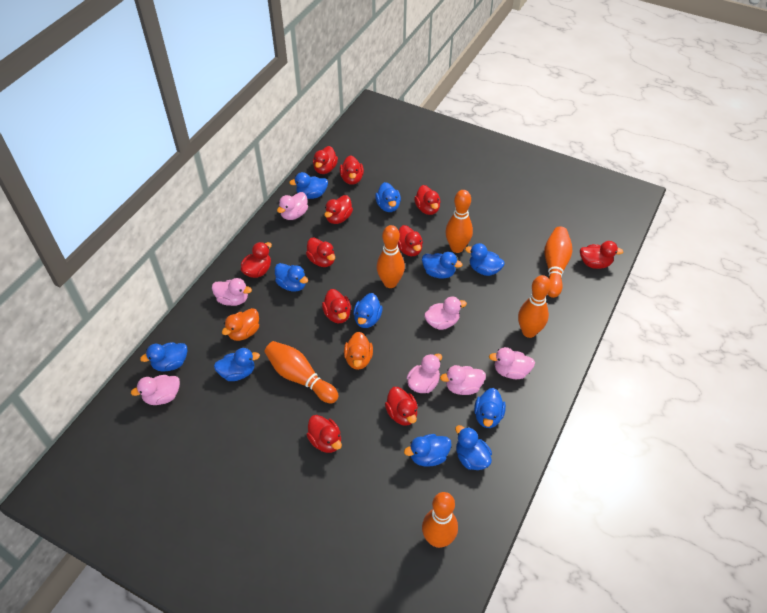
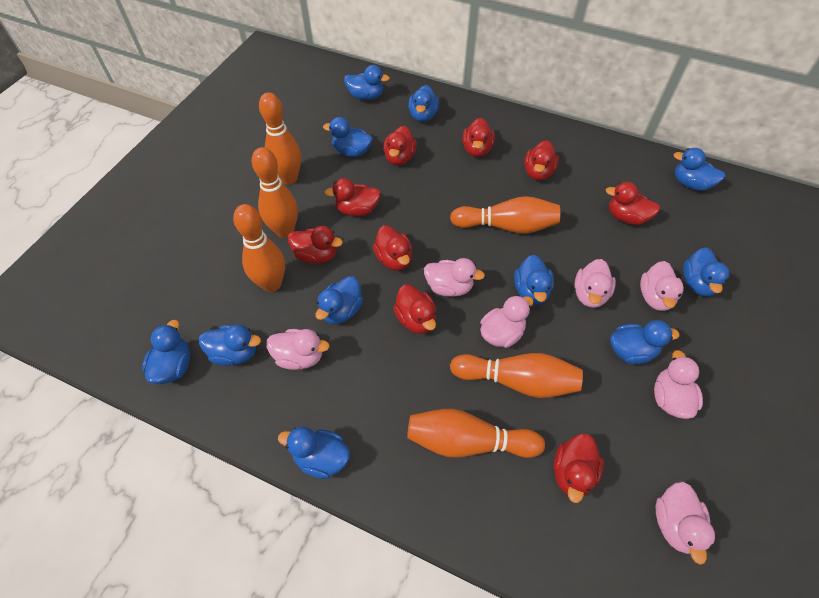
orange duck: [222,308,259,341] [344,332,373,370] = 2 -> none = 0
red duck: [241,242,272,278] [306,238,335,267] [306,415,342,453] [313,146,338,174] [322,289,351,323] [324,195,353,224] [340,155,364,185] [385,387,418,426] [398,225,423,256] [414,185,441,215] [580,241,624,269] = 11 -> [288,226,343,264] [324,178,381,216] [373,225,412,271] [383,126,417,165] [393,284,436,334] [462,118,495,157] [524,140,559,181] [554,434,604,503] [606,182,660,225] = 9

